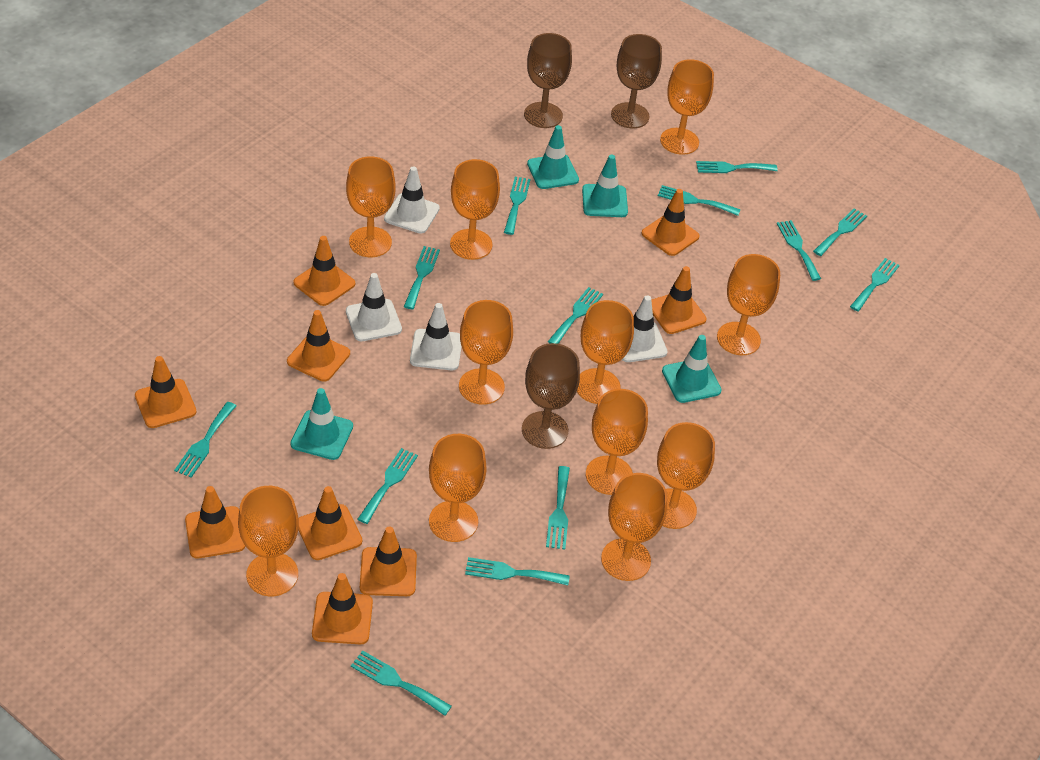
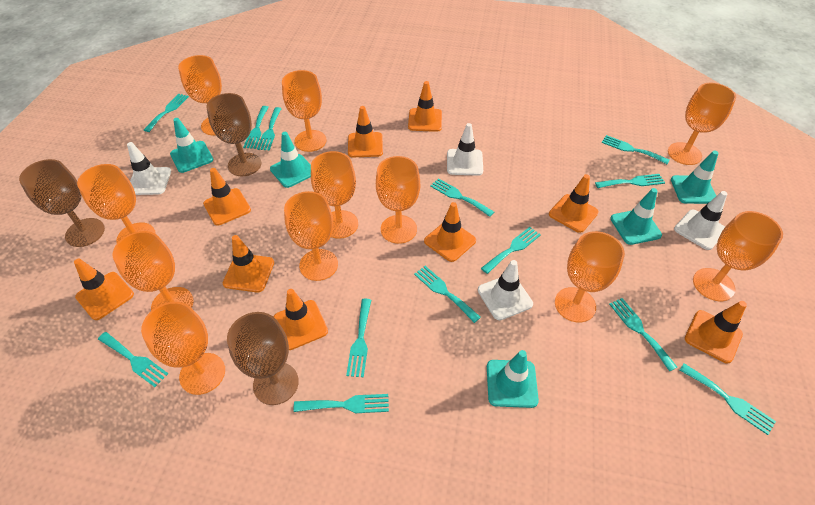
turquoise traffic cone: [291,388,353,460] [527,125,579,189] [582,155,628,217] [662,335,722,403] = 4 -> [170,118,213,173] [270,132,311,188] [487,350,539,408] [610,188,662,245] [671,151,718,204] = 5

